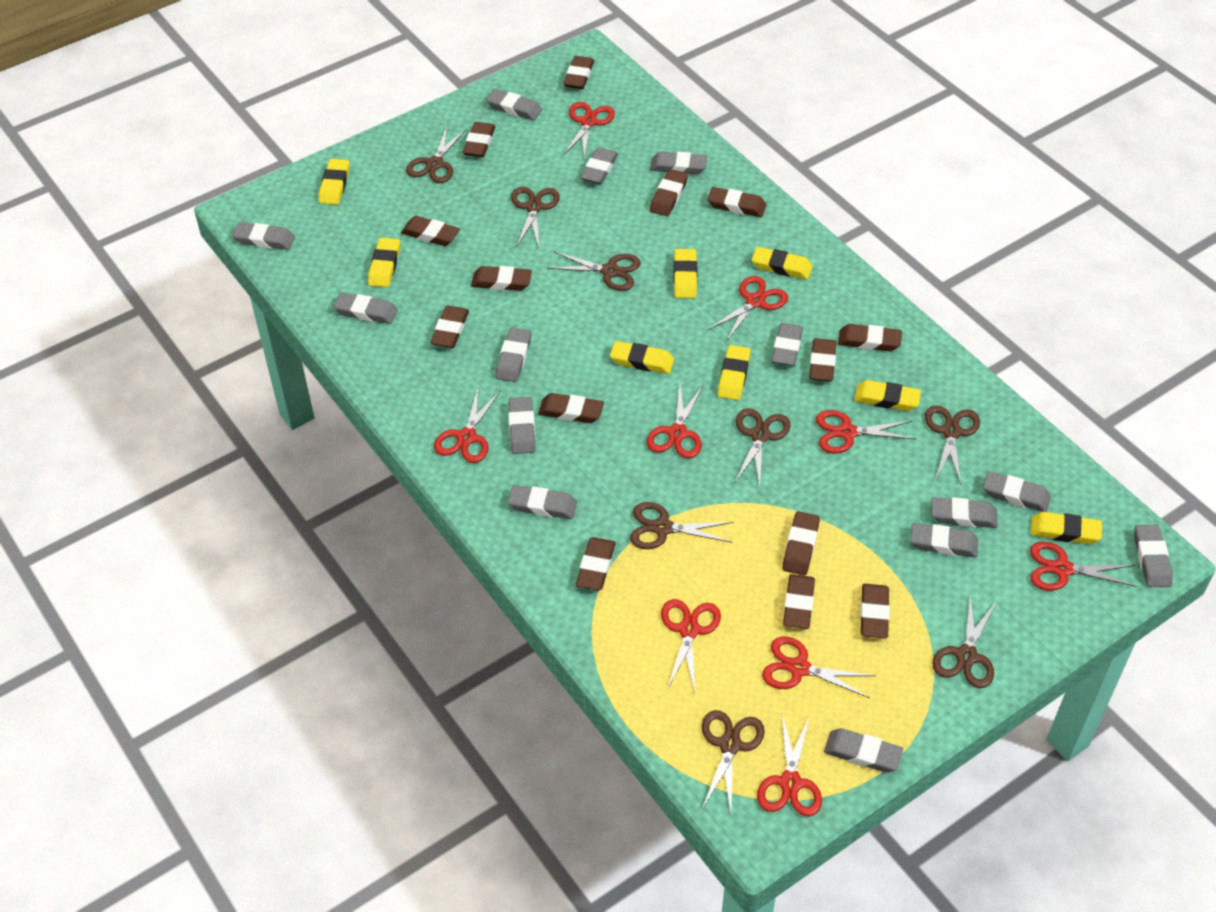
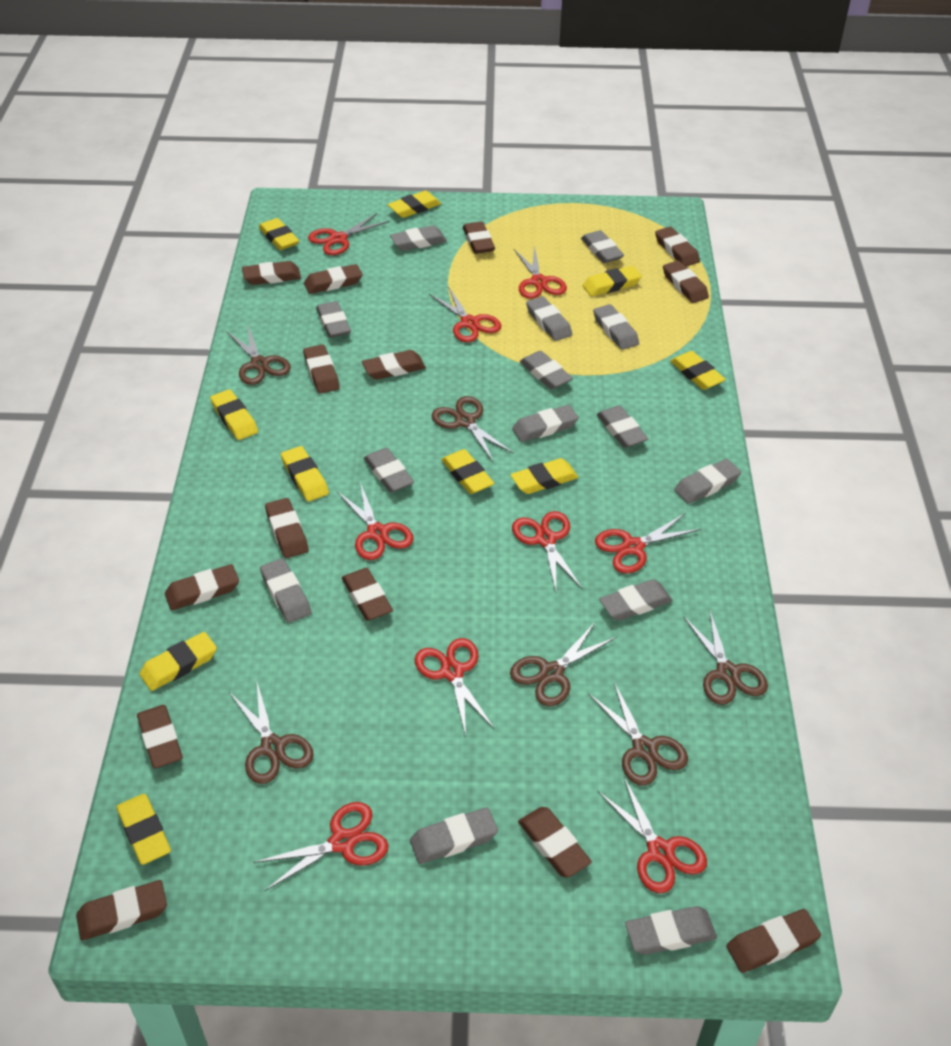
brown scissors: [406,126,467,183] [511,187,560,247] [548,252,641,291] [630,502,734,549] [702,710,765,813] [735,408,791,488] [925,405,980,485] [932,594,997,688] = 8 -> [226,323,291,385] [229,683,314,784] [432,396,514,463] [510,621,617,706] [589,682,688,785] [683,611,768,705] = 6
yellow eraser: [319,159,349,205] [368,238,400,287] [610,341,674,374] [674,249,697,298] [718,345,751,400] [752,247,813,280] [854,380,921,411] [1031,512,1102,544] = 8 -> [116,794,171,865] [139,632,217,691] [210,389,258,440] [259,218,299,250] [281,446,329,502] [388,191,441,218] [441,449,494,494] [510,458,578,494] [583,266,642,296] [670,351,726,390] = 10

